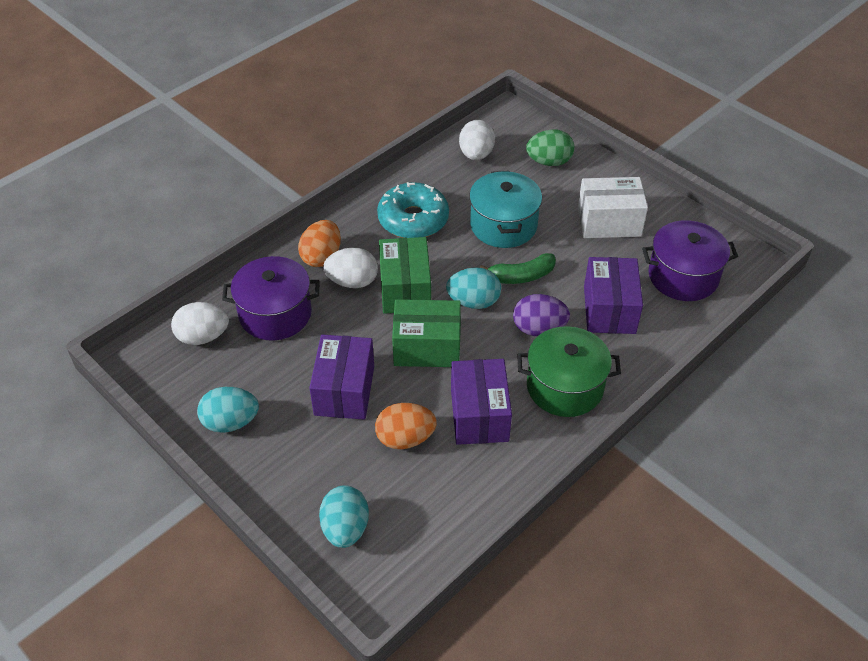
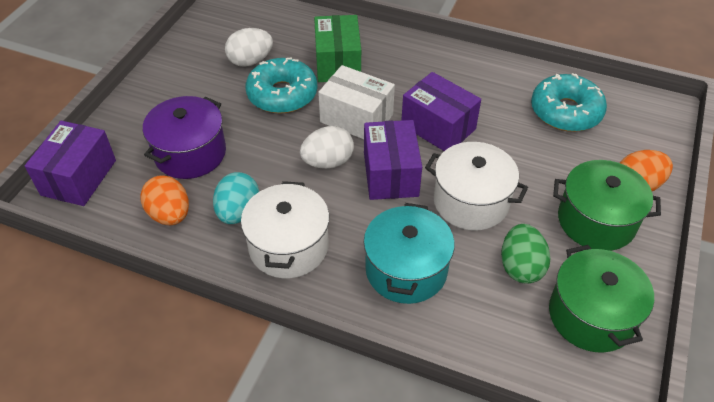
green banana: [479,253,556,284] = 1 -> none = 0
green box: [379,237,431,314] [392,299,461,367] = 2 -> [314,15,361,82] = 1
green pot: [517,326,621,417] = 1 -> [549,245,654,353] [553,160,661,251] = 2
purple egg: [513,294,570,336] = 1 -> none = 0
purple pot: [222,256,319,340] [642,220,738,301] = 2 -> [143,96,226,179] = 1
turquoise donut: [377,182,449,238] = 1 -> [246,57,317,114] [531,73,607,132] = 2
turquoise egg: [197,387,259,433] [319,485,369,548] [446,267,501,309] = 3 -> [213,172,259,224] = 1
white egg: [171,302,229,345] [323,248,378,288] [459,120,495,160] = 3 -> [225,28,273,67] [300,126,354,169] = 2
white pot: none = 0 -> [241,181,329,278] [425,142,528,231] = 2

